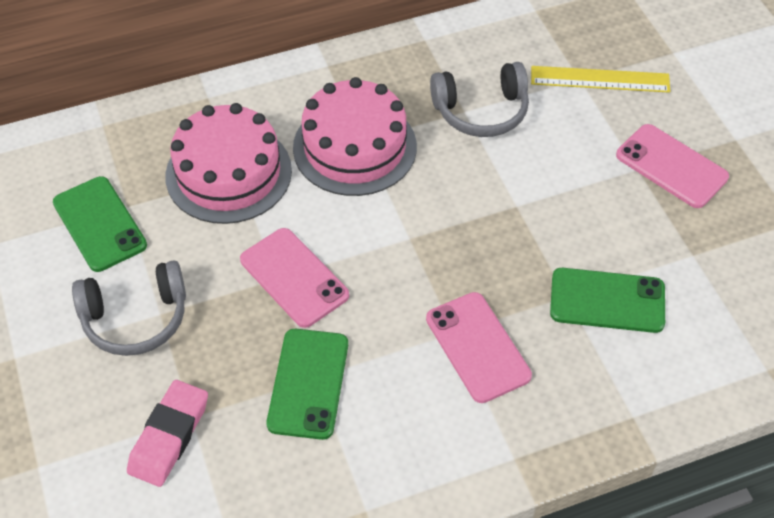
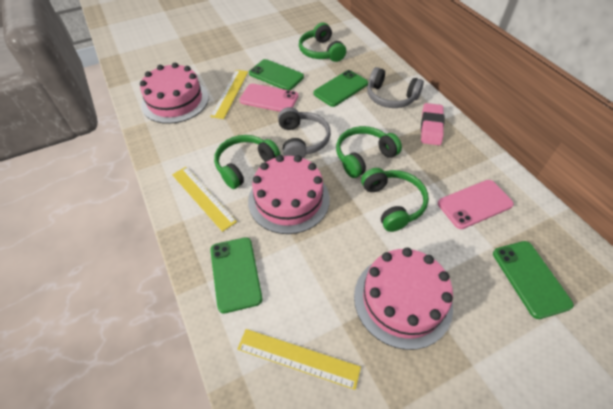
green headphones: none = 0 -> [214,135,281,189] [299,23,346,62] [336,126,402,178] [361,168,429,232] = 4
green phone: [53,176,147,272] [266,329,348,440] [550,268,665,333] = 3 -> [210,237,262,313] [249,59,304,90] [313,70,368,107] [493,241,574,319] = 4
pink cake: [165,103,292,224] [293,77,417,196] = 2 -> [140,63,209,124] [248,155,330,234] [354,248,453,350] = 3
pink phone: [240,228,349,328] [426,292,532,403] [616,124,729,208] = 3 -> [239,83,298,112] [438,180,514,229] = 2
yellow ruler: [531,66,670,93] = 1 -> [172,167,237,232] [210,70,248,119] [237,329,361,390] = 3

